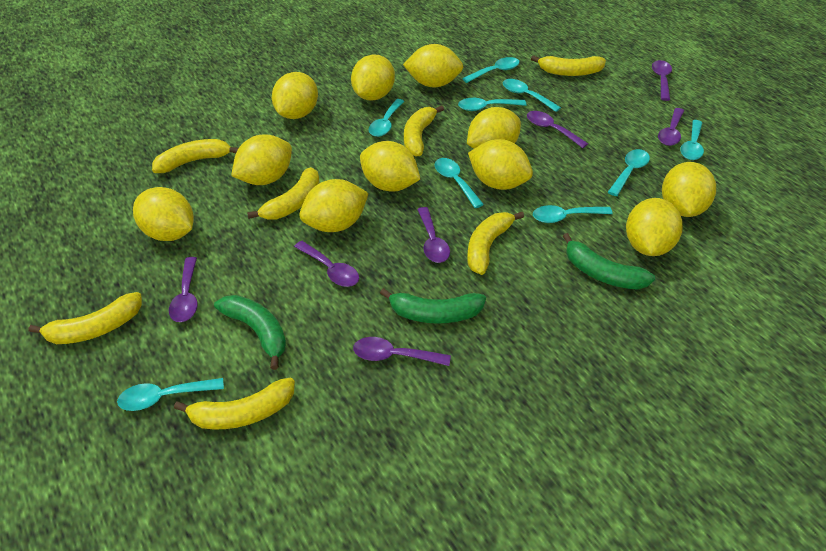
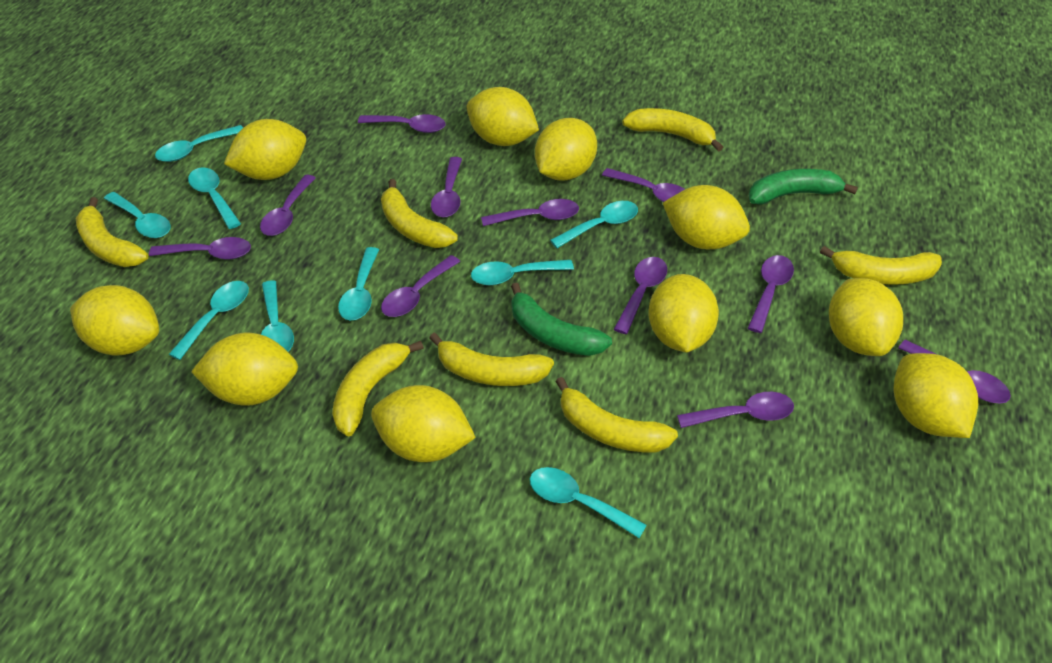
green banana: [214,295,286,370] [380,288,486,324] [563,233,655,290] = 3 -> [511,283,612,356] [749,169,858,205] = 2
purple spoon: [169,257,198,322] [294,241,359,287] [353,337,451,366] [417,207,450,263] [527,111,588,148] [652,60,672,101] [658,108,684,146] = 7 -> [149,237,251,260] [260,175,316,236] [358,114,446,133] [381,255,460,317] [431,157,462,217] [481,199,579,226] [602,168,685,202] [614,257,667,334] [677,392,794,428] [748,255,794,333] [899,340,1011,403] = 11
yellow lemon: [133,187,194,241] [231,134,292,185] [272,72,318,119] [299,179,369,232] [351,55,395,101] [360,141,420,192] [403,44,463,87] [467,107,521,149] [468,139,533,190] [626,198,683,256] [662,162,716,217] = 11 -> [70,285,159,356] [191,333,298,406] [224,119,306,180] [371,385,476,462] [467,87,539,146] [535,118,597,181] [648,274,719,352] [663,185,750,249] [829,278,903,356] [894,353,979,438] = 10

